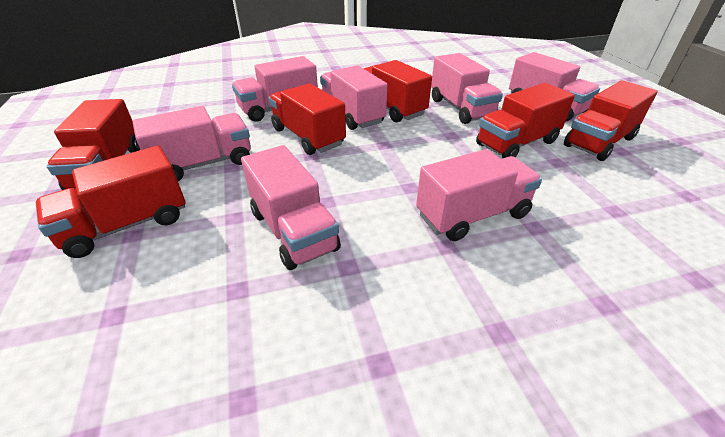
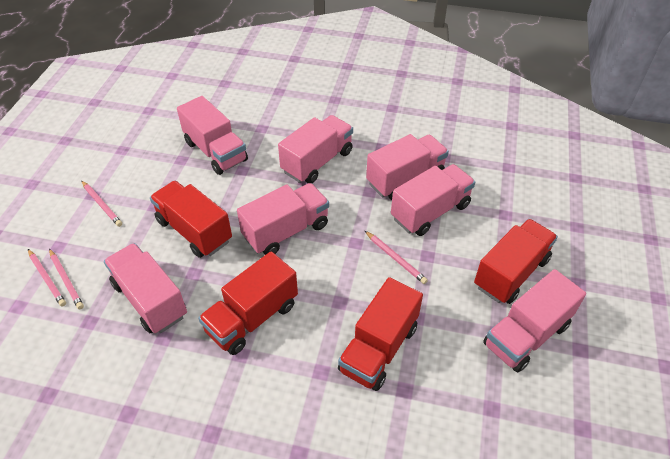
pink pencil: none = 0 -> [28,249,66,307] [49,249,84,309] [81,180,122,227] [365,231,428,284] = 4
red truck: [36,146,186,258] [47,99,140,190] [269,83,346,155] [363,60,432,122] [476,83,575,158] [564,80,658,161] = 6 -> [150,181,232,258] [198,252,298,355] [338,277,423,391] [474,219,558,304] = 4

